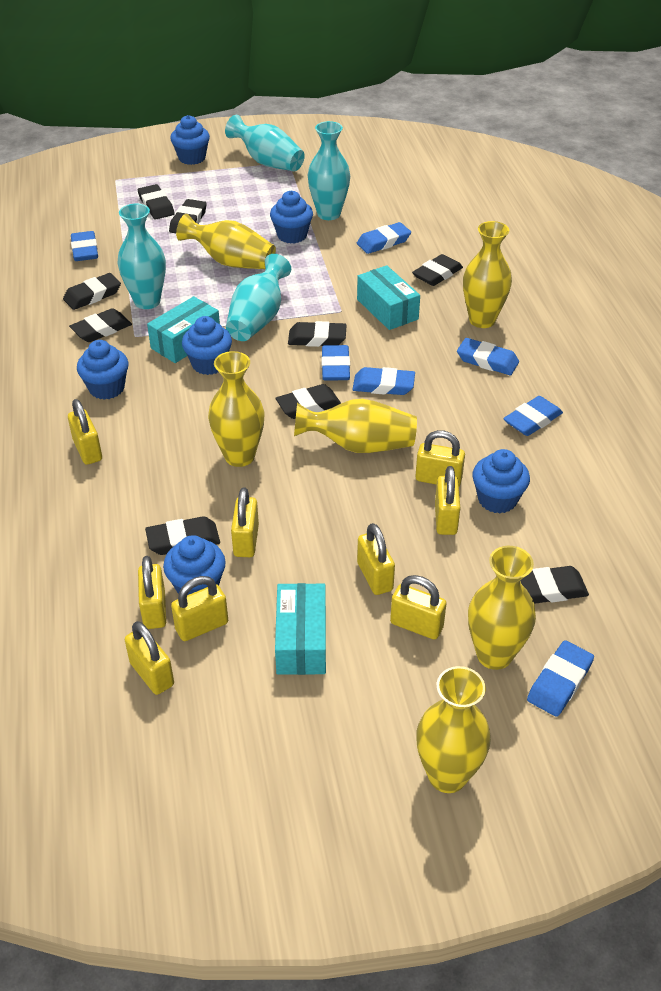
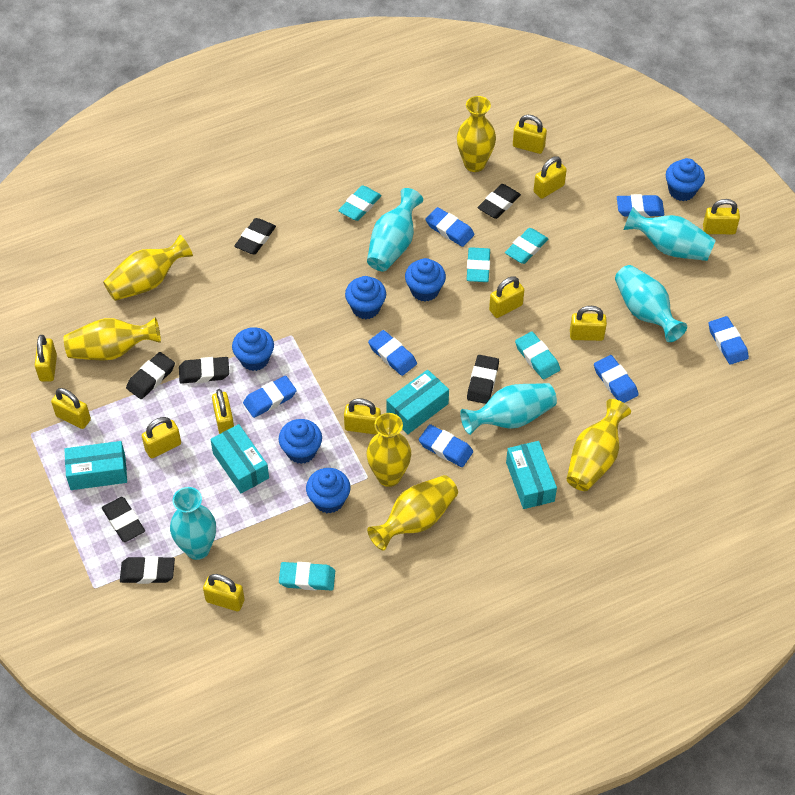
black eraser: [63,273,121,310] [69,308,132,342] [138,184,175,219] [145,516,220,555] [169,199,207,233] [276,384,341,419] [288,321,347,347] [412,254,463,286] [521,566,589,604] = 9 -> [102,497,145,542] [120,556,175,584] [126,352,175,399] [179,357,229,384] [234,218,276,254] [467,355,499,404] [478,184,521,219] = 7
turquoise box: [147,296,220,363] [275,583,326,675] [357,265,420,330] = 3 -> [64,441,127,490] [210,424,269,493] [386,370,449,434] [506,441,557,509] = 4
turquoise eraser: none = 0 -> [279,562,335,590] [338,185,382,221] [467,247,490,282] [505,228,548,264] [515,331,560,380] = 5
turquoise vase: [117,204,166,309] [225,115,305,171] [226,254,291,341] [308,121,350,220] = 4 -> [170,487,216,560] [367,188,423,271] [460,383,557,435] [615,265,687,342] [624,207,716,261] = 5
yellow padlock: [68,399,102,465] [125,621,174,695] [138,556,166,629] [171,576,228,641] [231,487,259,557] [357,523,395,595] [390,575,447,640] [415,430,465,486] [435,466,460,535] = 9 -> [35,335,57,382] [51,388,91,429] [142,417,181,458] [203,574,245,611] [212,389,234,434] [344,398,381,435] [489,276,524,318] [513,115,547,154] [534,156,567,199] [570,306,607,341] [703,199,740,234] = 11

